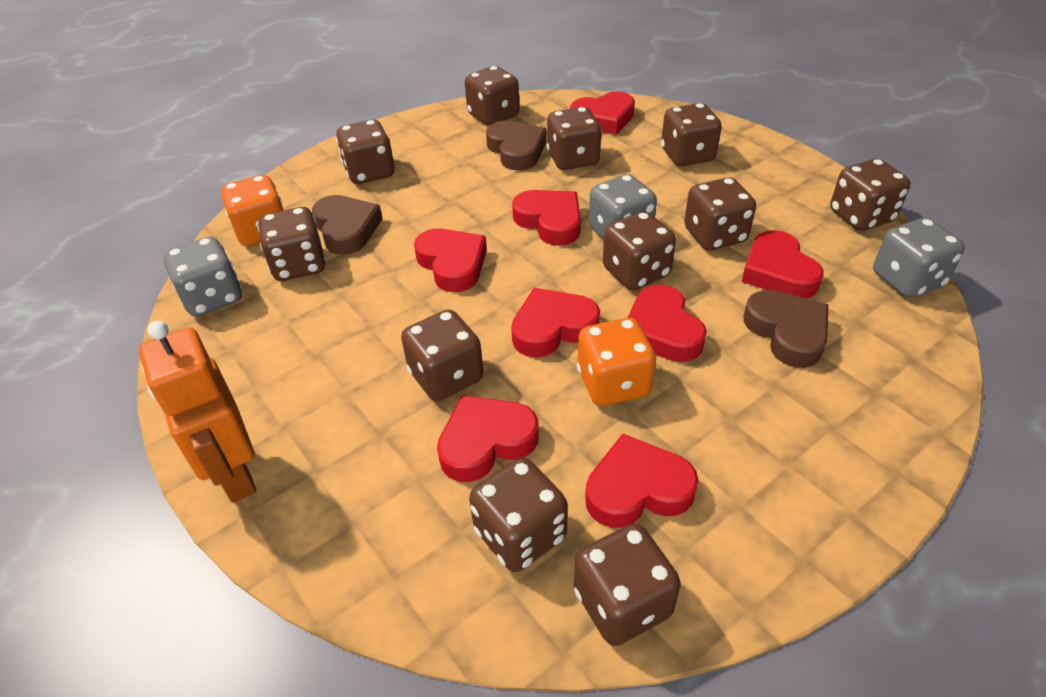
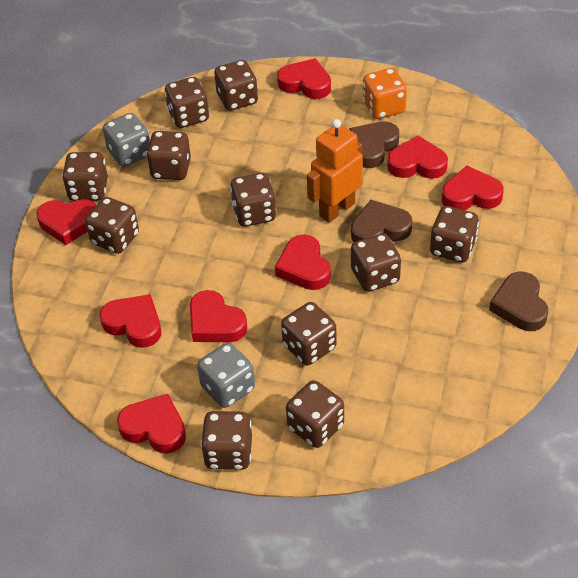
grey dice: [163,237,242,317] [589,174,657,239] [873,218,965,298] = 3 -> [103,113,150,167] [197,343,255,408] = 2
orange dice: [221,175,283,246] [577,318,656,406] = 2 -> [362,68,407,119] = 1

